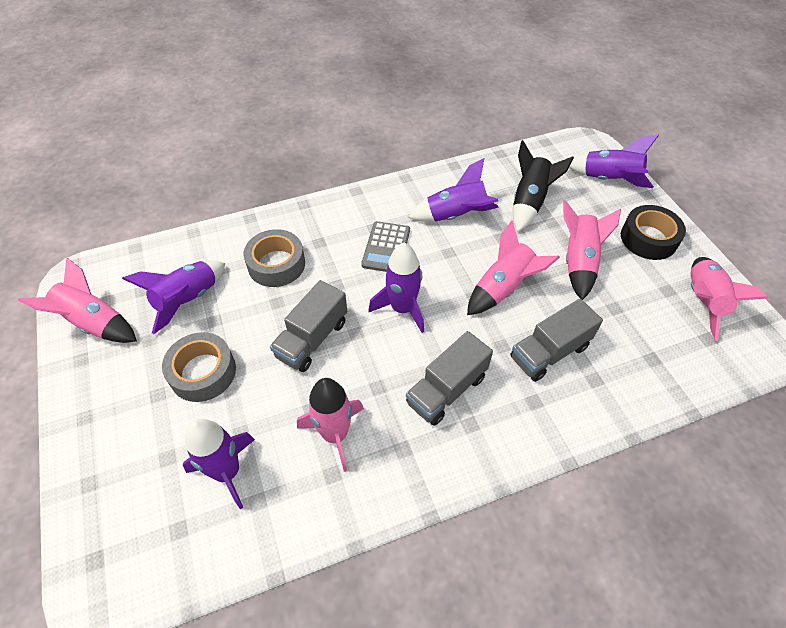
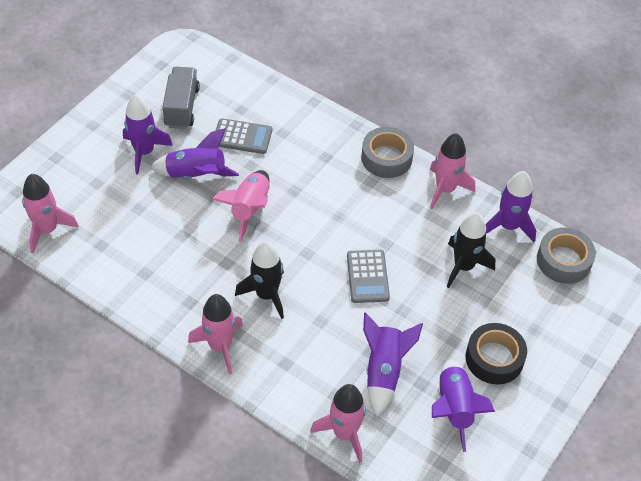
black rocket: [513,140,574,232] = 1 -> [235,241,284,319] [447,212,495,288] = 2
grey calculator: [361,221,410,272] = 1 -> [216,118,272,154] [347,250,390,303] = 2
grey truck: [270,280,347,372] [406,331,493,426] [511,299,603,382] = 3 -> [162,67,200,129] = 1

